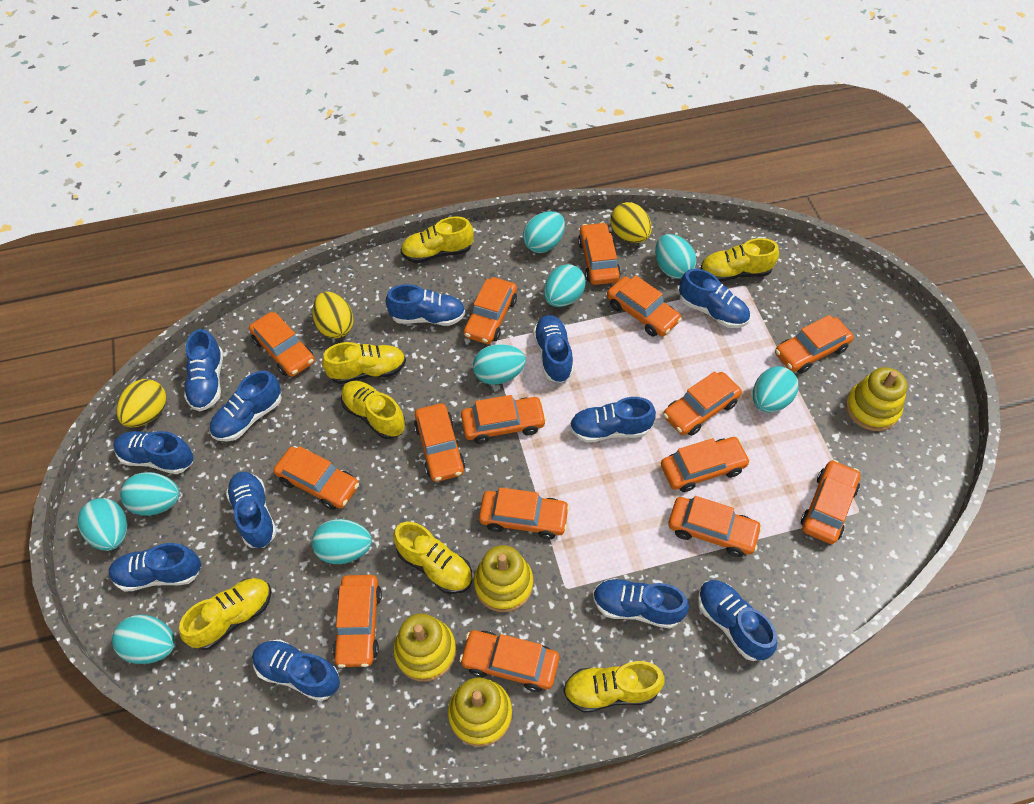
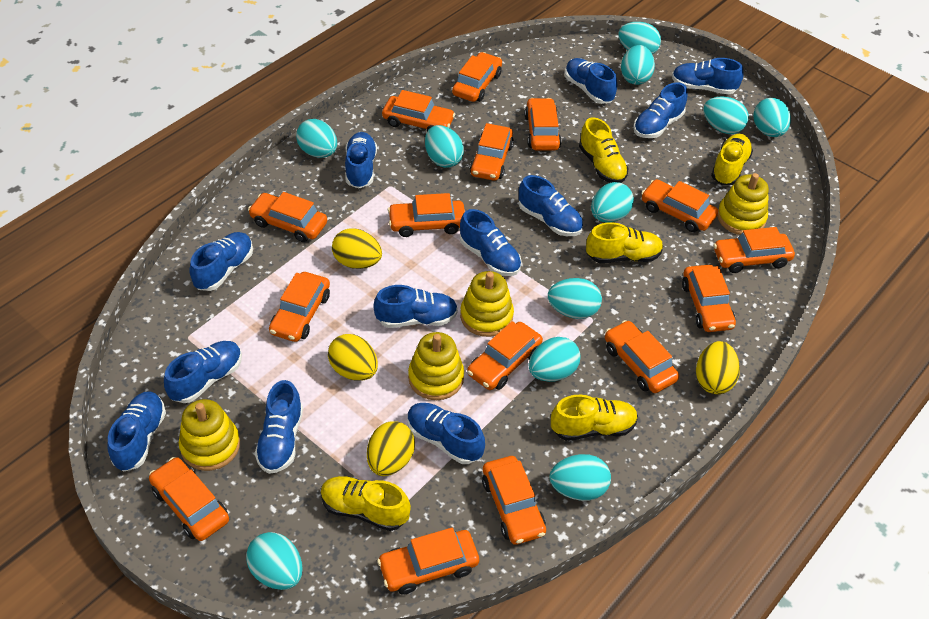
turquoise egg: [78,498,127,551] [112,615,175,664] [120,472,180,516] [312,519,372,564] [473,344,526,385] [523,211,565,253] [544,264,586,307] [655,234,696,279] [753,366,799,412] = 9 -> [246,532,303,590] [296,119,337,158] [425,125,464,168] [528,337,581,382] [548,278,602,319] [550,454,611,501] [591,182,634,223] [618,22,661,54] [621,45,655,85] [704,96,749,134] [753,98,791,137] = 11
yellow egg: [116,379,166,427] [312,292,354,339] [610,202,652,243] = 3 -> [328,334,378,381] [332,228,382,269] [367,421,415,476] [696,341,740,394] = 4
yellow shoe: [179,578,271,650] [322,342,406,384] [341,381,406,439] [394,522,472,594] [401,216,474,263] [563,661,665,713] [700,238,779,282] = 7 -> [321,476,411,531] [551,395,638,441] [579,117,628,183] [586,222,663,263] [711,134,753,185] = 5

